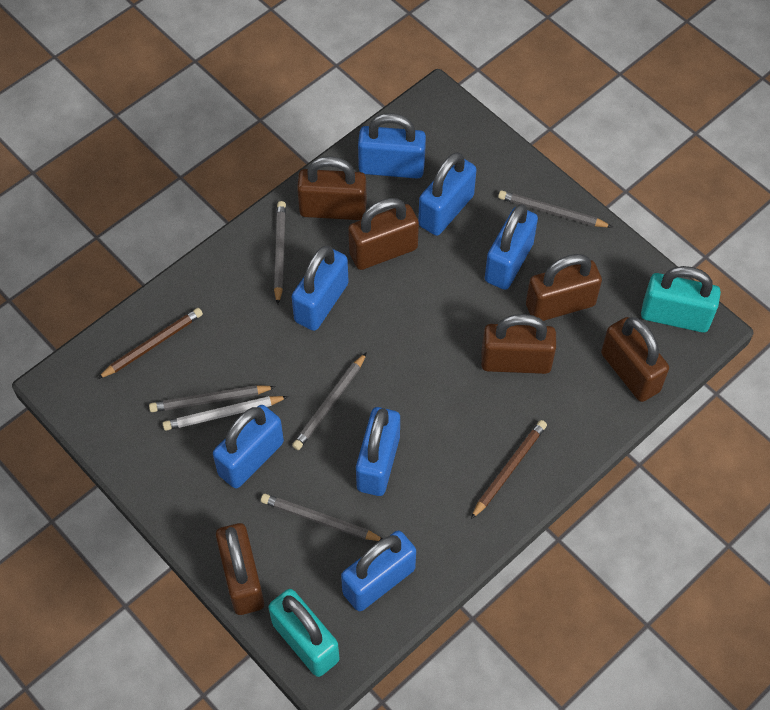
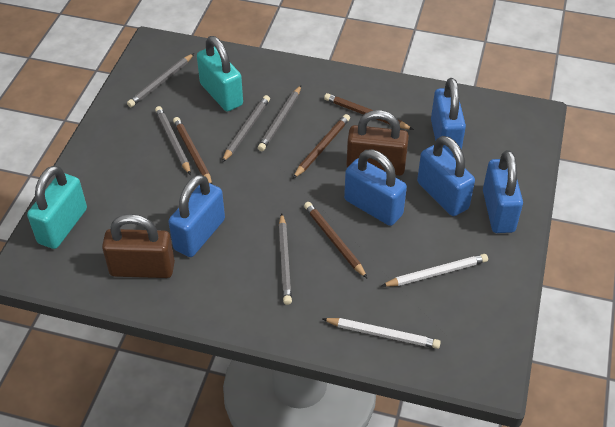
blue padlock: [213,405,284,488] [291,245,349,331] [341,531,416,611] [356,407,400,496] [358,113,426,179] [418,152,476,236] [485,204,538,290] = 7 -> [168,174,225,257] [344,150,407,226] [417,136,475,216] [431,78,466,157] [483,150,523,233] = 5
brown padlock: [216,523,264,615] [297,156,367,220] [348,198,419,270] [481,314,556,374] [526,254,602,321] [601,317,669,402] = 6 -> [102,214,175,278] [346,110,409,176] = 2
brown pencil: [97,308,203,379] [471,420,547,519] = 2 -> [173,117,212,184] [293,114,350,178] [304,202,368,279] [324,93,414,130] = 4
white pencil: [163,396,288,431] = 1 -> [323,318,441,349] [381,254,488,287] = 2

